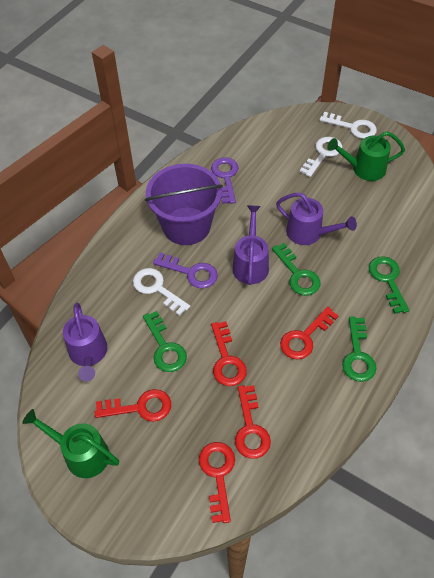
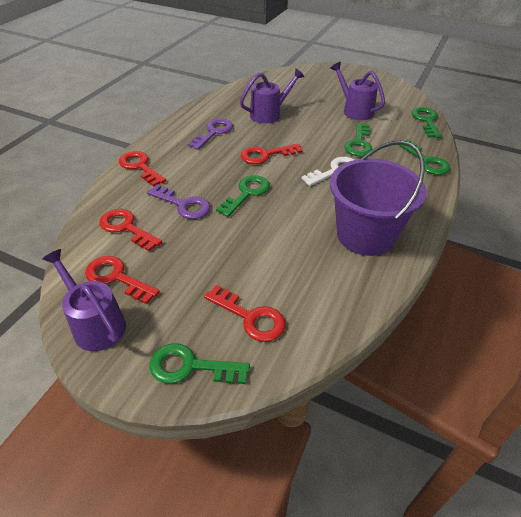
green key: [143,311,187,372] [272,243,320,296] [342,317,376,382] [369,256,409,314] = 4 -> [149,343,250,384] [216,175,270,217] [344,123,373,156] [399,139,450,175] [412,107,442,138] = 5
green watering can: [22,409,119,478] [327,131,405,181] = 2 -> none = 0
white key: [133,268,190,316] [300,137,343,177] [320,112,377,139] = 3 -> [301,157,355,186] = 1

